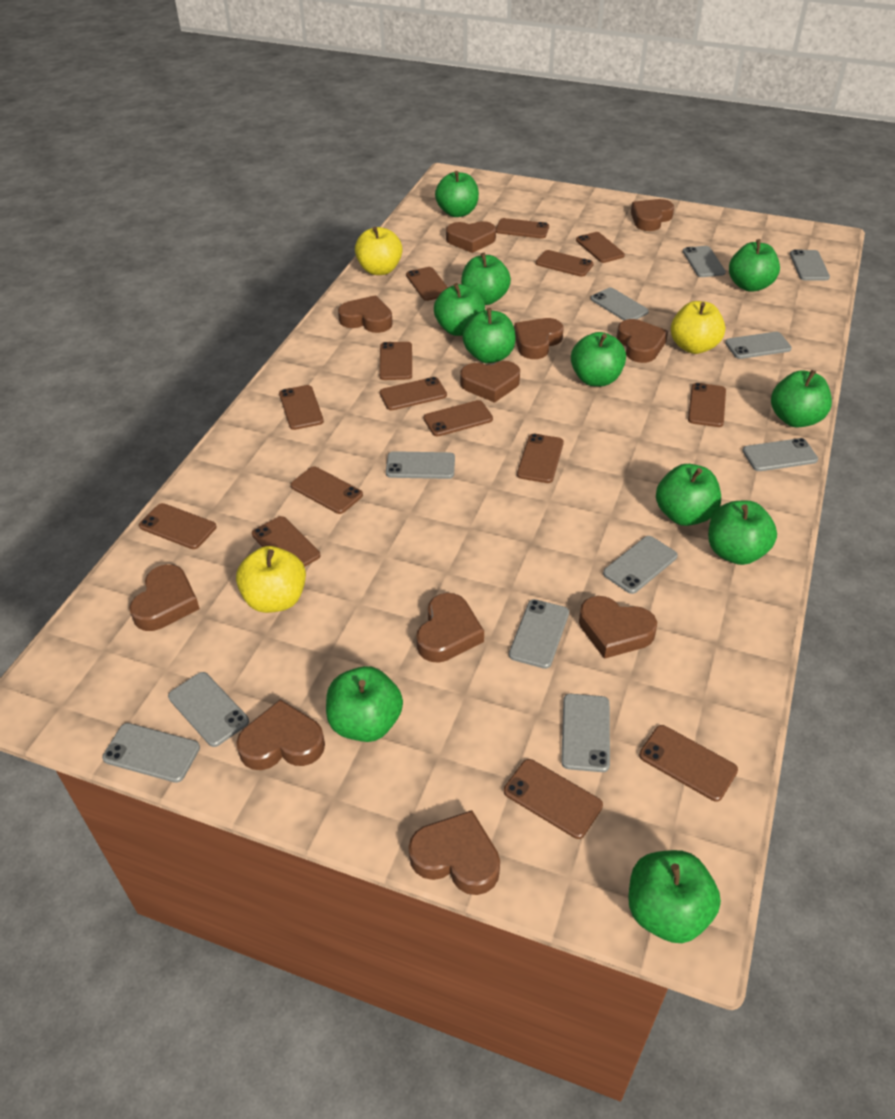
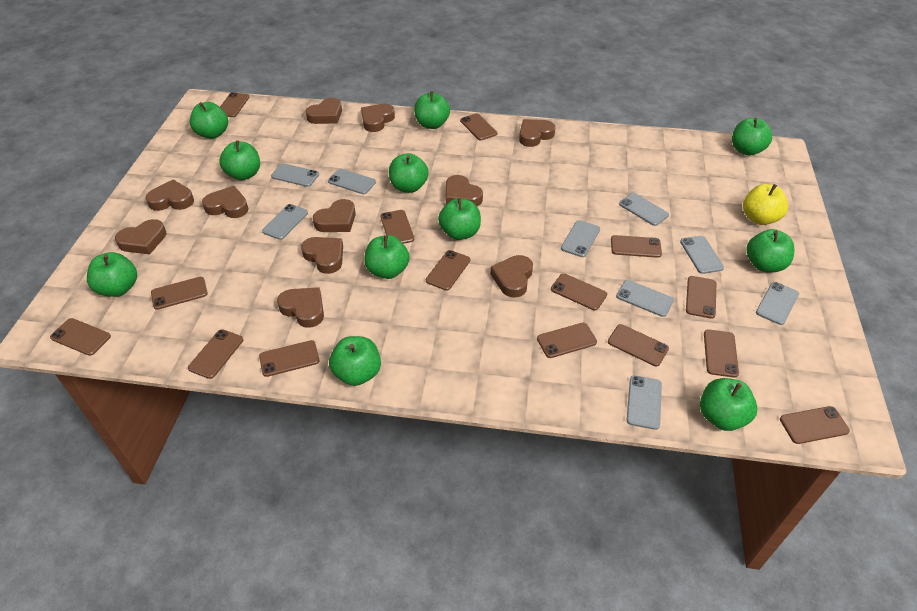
grey phone: [102,723,200,783] [168,672,249,747] [386,451,455,479] [509,599,569,669] [561,694,610,772] [591,287,649,320] [603,536,678,594] [683,246,726,277] [725,332,792,359] [743,438,818,471] [790,249,830,280] = 11 -> [262,204,308,240] [271,163,319,187] [328,169,376,194] [561,220,600,257] [616,280,674,317] [619,193,669,226] [627,375,662,430] [680,236,724,274] [756,282,799,325] = 9
yellow apple: [236,546,306,613] [355,227,403,275] [671,301,725,354] = 3 -> [743,184,788,225] = 1

